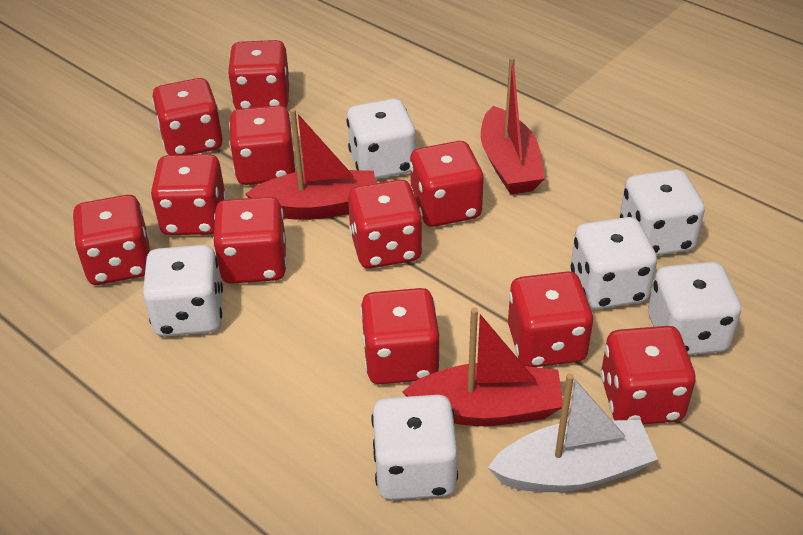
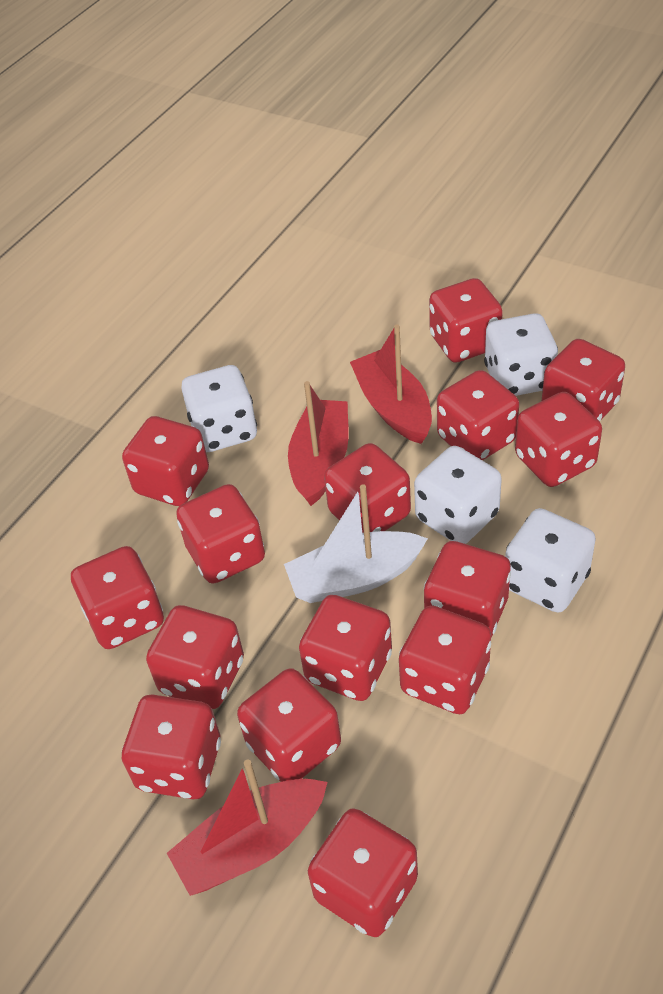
red dice: [73,195,150,285] [151,154,226,235] [152,78,223,155] [213,197,287,284] [228,40,290,110] [229,105,296,185] [348,180,423,268] [360,288,440,384] [410,141,484,227] [508,271,594,367] [600,326,696,424] = 11 -> [71,546,164,649] [122,416,209,506] [122,695,221,799] [146,605,244,709] [176,484,265,584] [237,668,341,782] [299,595,392,701] [308,808,418,937] [324,443,411,533] [399,606,491,714] [424,541,511,637] [429,278,503,363] [437,370,519,461] [515,392,602,487] [542,339,625,421] = 15
white dice: [143,245,223,336] [346,99,416,179] [371,395,458,500] [571,217,657,309] [620,169,705,256] [648,262,741,355] = 6 -> [181,365,257,452] [414,446,502,544] [484,313,558,396] [505,508,596,612] = 4

